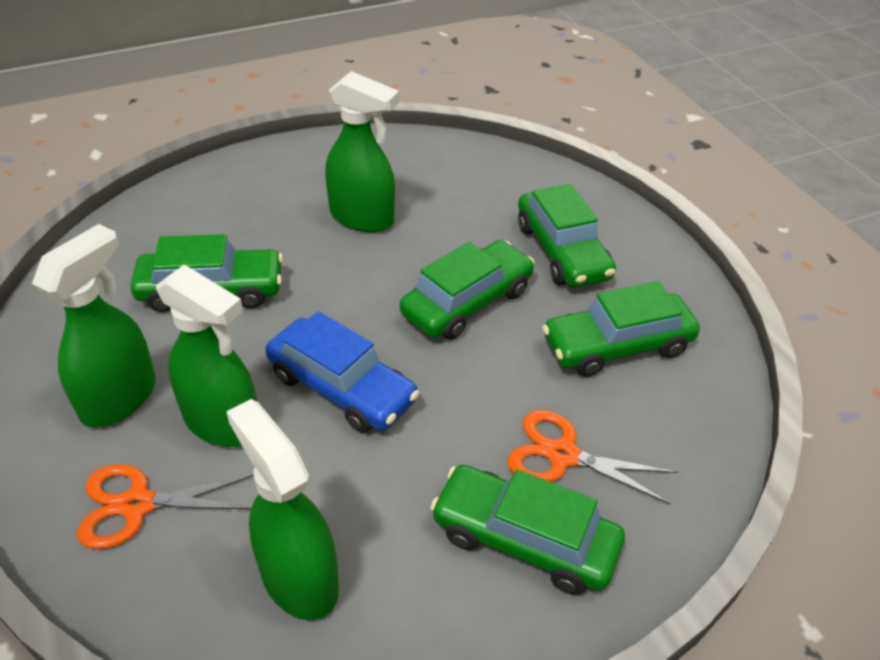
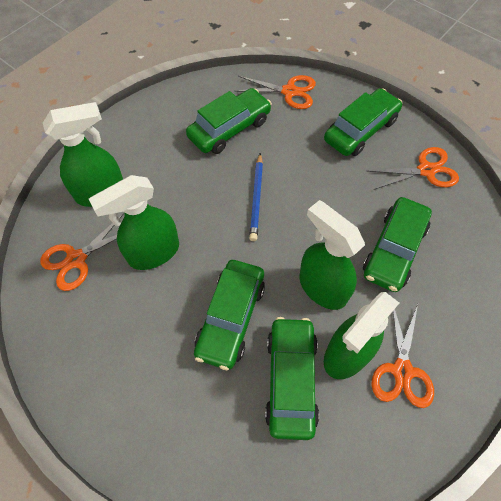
blue car: [265,311,419,433] = 1 -> none = 0
blue pencil: none = 0 -> [249,153,263,241] = 1
orange scissors: [77,464,254,549] [508,410,677,505] = 2 -> [40,213,124,291] [235,75,316,109] [368,147,459,190] [372,304,434,408] = 4

